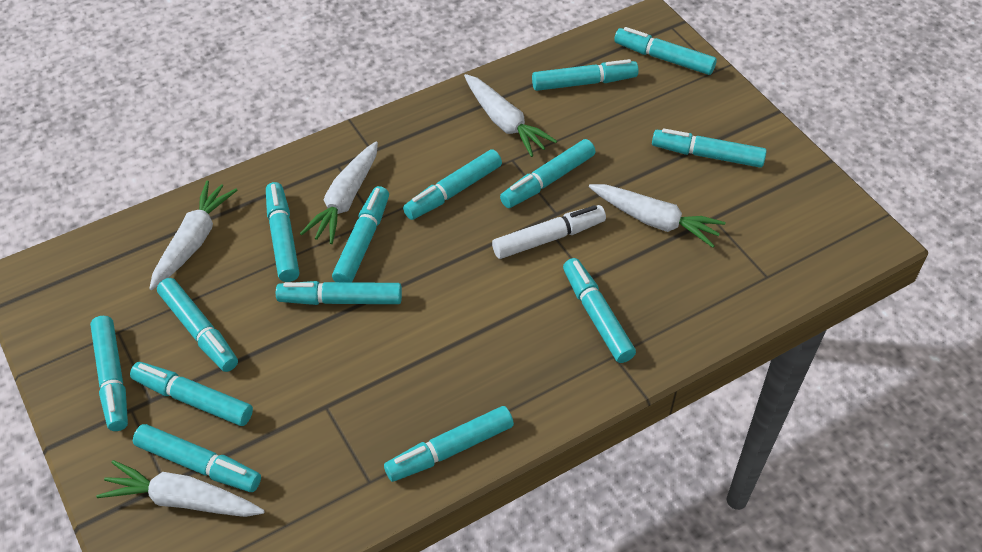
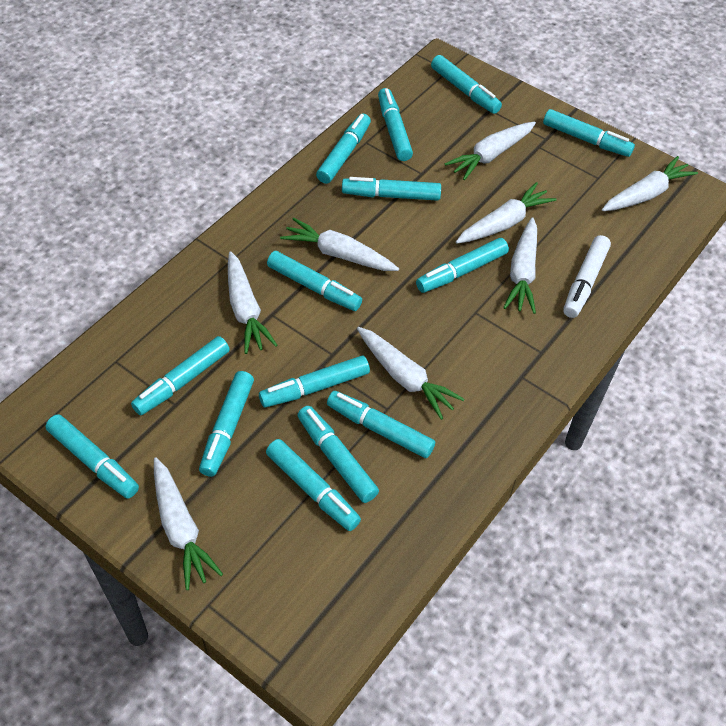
white carrot: [96,460,265,517] [149,180,237,290] [300,141,378,244] [464,74,557,157] [589,184,725,248] = 5 -> [154,457,223,590] [228,251,277,354] [280,218,399,271] [357,327,464,420] [445,122,536,181] [456,182,557,244] [503,217,537,314] [602,156,698,211] = 8

